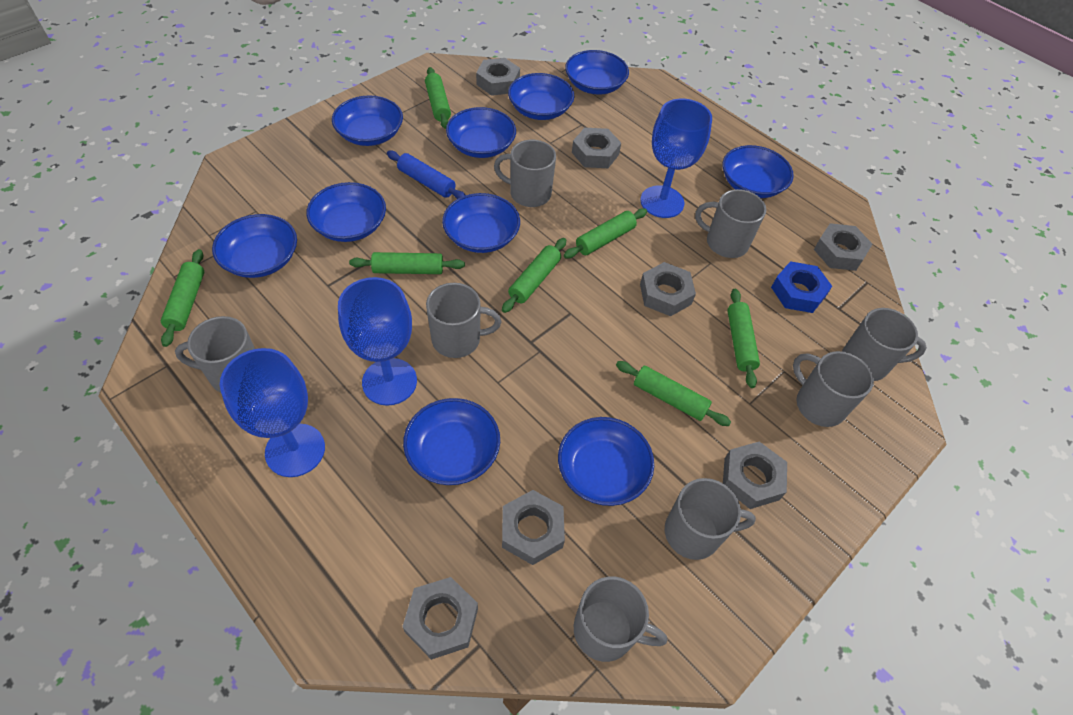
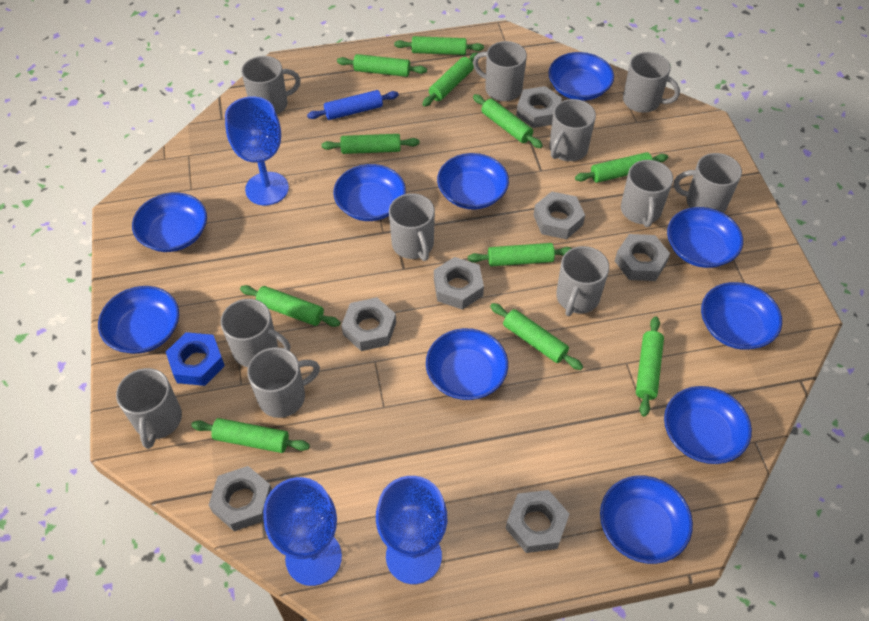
green rolling pin: [161,249,204,347] [349,252,465,274] [425,67,451,129] [502,238,566,313] [564,208,647,258] [616,361,731,426] [727,289,760,388] = 7 -> [191,418,310,453] [240,285,340,327] [322,134,420,154] [337,54,427,77] [394,36,484,55] [422,52,478,107] [468,243,572,266] [473,94,543,148] [490,303,583,370] [575,152,668,183] [636,316,664,417] = 11
grey mug: [175,316,255,393] [426,283,501,358] [494,140,556,207] [574,577,667,662] [665,478,756,560] [695,189,766,258] [793,351,874,427] [842,308,927,381] = 8 -> [116,368,182,449] [221,299,290,367] [241,56,301,114] [247,347,320,418] [389,193,435,261] [473,41,527,101] [549,99,596,161] [556,246,609,316] [621,160,673,227] [623,52,680,113] [674,153,742,213] = 11

